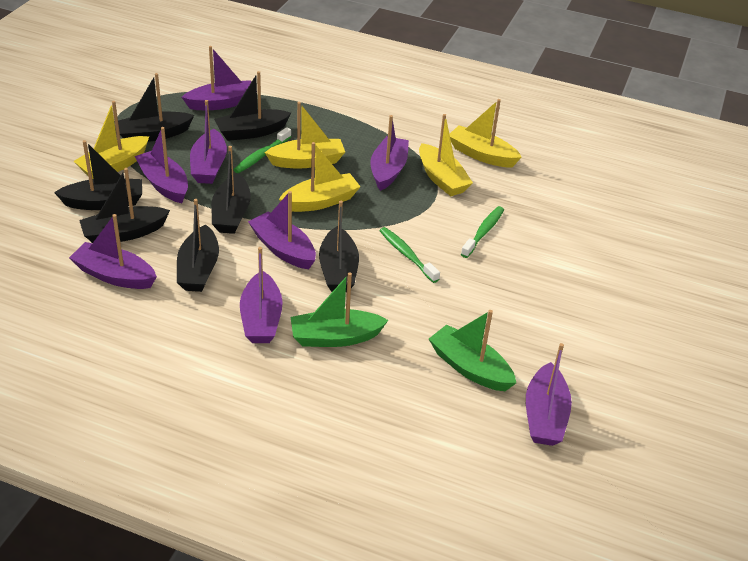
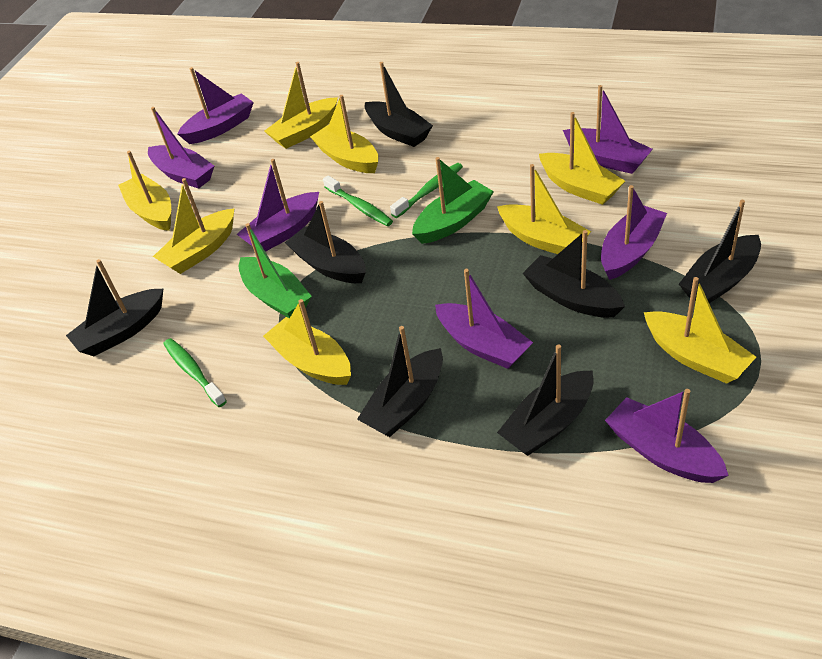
purple boat: [69,214,157,289] [135,127,188,203] [182,46,251,110] [190,100,227,184] [240,247,283,343] [248,191,316,269] [370,115,409,191] [526,343,572,446] = 8 -> [148,107,214,189] [177,67,254,144] [237,159,319,252] [435,269,533,369] [563,85,653,174] [601,185,667,280] [605,389,729,483] = 7
yellow boat: [73,101,149,179] [264,102,345,169] [279,142,361,212] [419,114,473,196] [450,99,522,167] = 5 -> [118,151,171,231] [153,178,234,274] [263,299,351,385] [264,62,338,149] [310,95,378,173] [497,164,591,254] [539,112,625,205] [644,277,756,384] = 8

